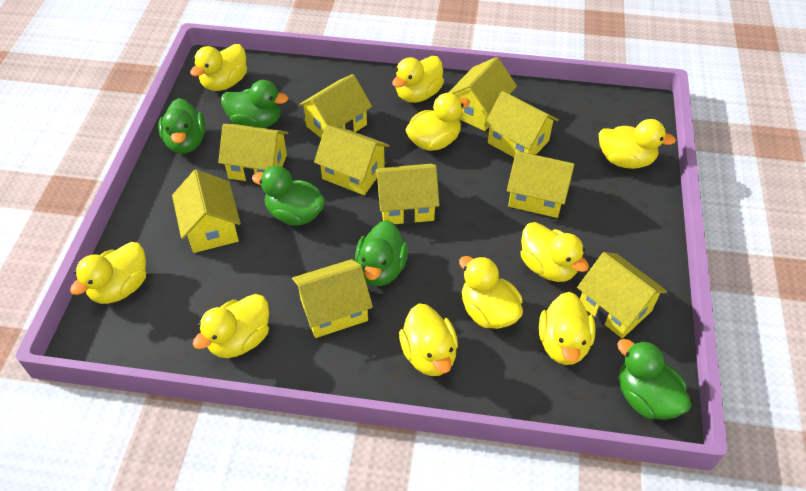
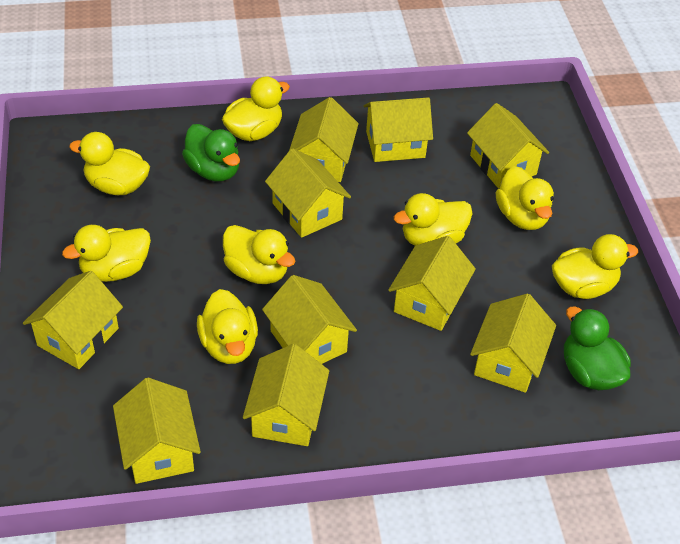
green duck: [158,98,206,153] [221,80,289,128] [252,166,325,226] [355,220,408,286] [617,339,691,420] = 5 -> [182,124,240,181] [564,306,631,390] = 2
yellow duck: [70,242,146,304] [190,44,247,91] [193,294,269,358] [392,56,444,103] [399,303,458,376] [405,93,470,151] [459,256,523,329] [520,222,589,282] [539,292,596,365] [598,119,676,169] = 10 -> [62,225,151,282] [69,132,150,195] [197,289,258,364] [222,76,290,141] [223,225,296,284] [394,193,472,246] [496,166,554,230] [552,234,638,299] = 8

